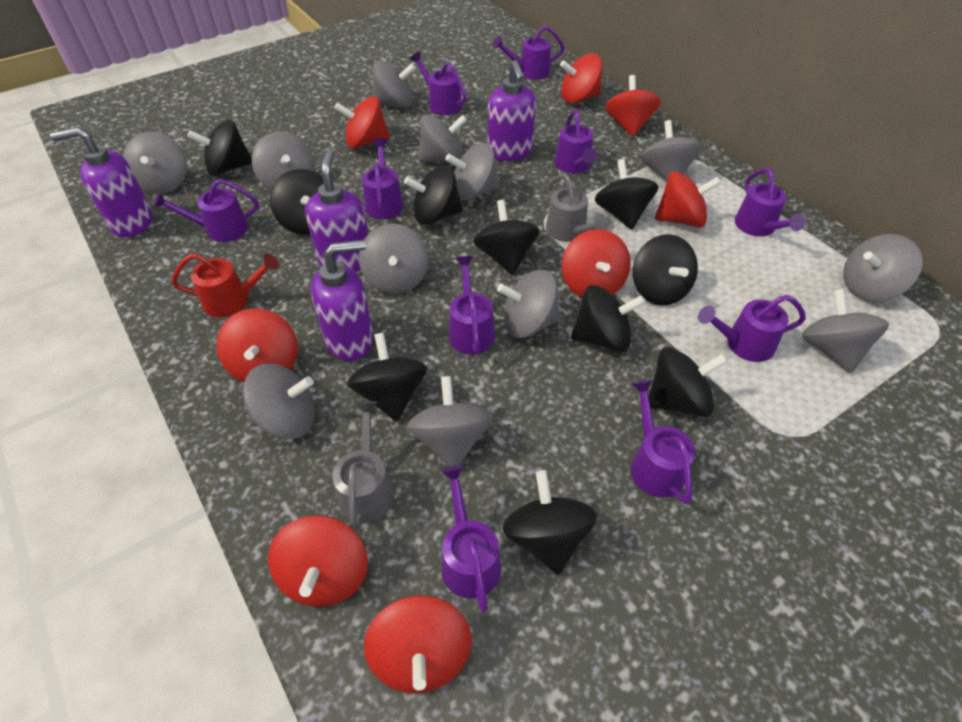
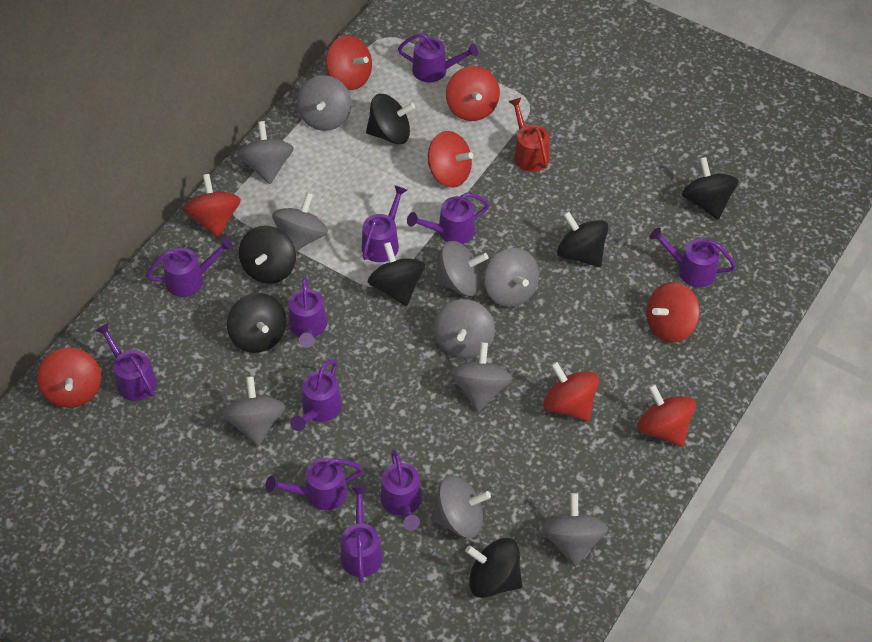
black spinning top: [187,120,252,176] [270,169,324,235] [347,333,427,421] [404,165,463,225] [473,200,540,275] [503,470,597,575] [571,285,646,353] [595,159,659,230] [633,234,698,306] [648,347,728,417] = 10 -> [227,293,286,353] [239,225,296,284] [366,94,415,144] [368,242,425,306] [465,538,522,598] [557,211,609,267] [682,157,739,220] = 7
grey spinning top: [123,132,187,194] [243,364,315,439] [252,132,314,190] [359,224,429,294] [372,60,416,108] [407,376,493,467] [418,115,467,163] [445,143,500,201] [497,270,560,338] [641,120,702,181] [802,289,889,374] [843,234,923,301] = 12 -> [222,376,285,446] [237,121,294,184] [272,192,328,251] [297,75,352,131] [431,476,491,538] [434,241,488,296] [434,299,495,358] [450,342,513,411] [485,248,539,307] [541,493,608,567] = 10
grey watering can: [332,401,394,533] [546,174,609,242] = 2 -> none = 0
purple soap dispenser: [50,127,153,238] [305,149,368,272] [311,240,374,361] [487,60,536,161] = 4 -> none = 0
purple watering can: [153,179,259,242] [362,138,404,219] [410,51,467,115] [441,465,501,612] [449,256,495,354] [493,25,565,80] [555,110,597,174] [631,380,695,504] [698,295,806,362] [735,168,805,237] = 10 -> [95,323,157,401] [146,237,233,297] [266,458,363,510] [289,277,327,348] [290,359,342,431] [340,485,383,583] [362,185,407,262] [380,449,422,531] [398,33,478,83] [407,193,489,244] [650,227,736,287] = 11

